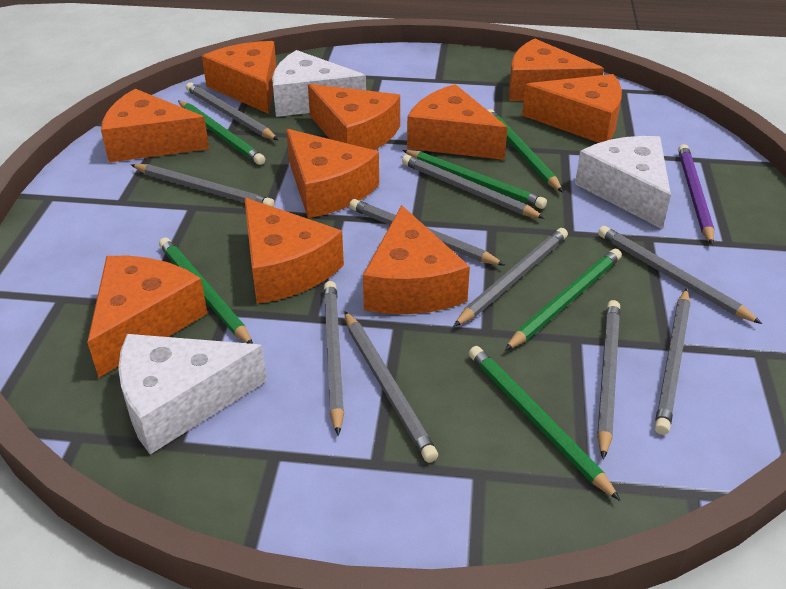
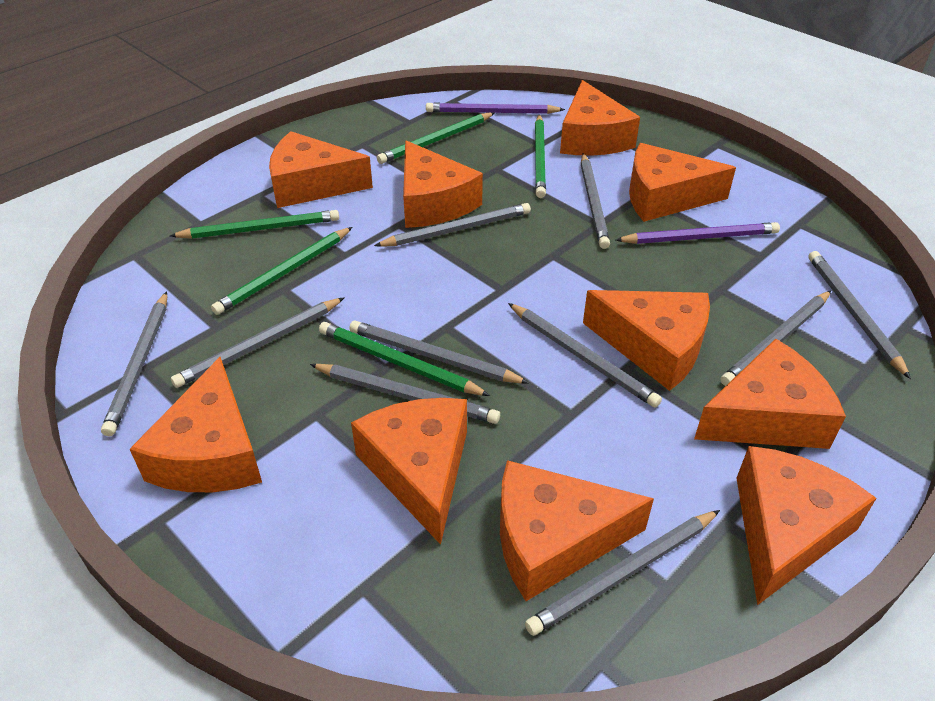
green pencil: [159,237,253,344] [178,101,265,165] [403,150,547,209] [469,346,621,501] [488,109,563,192] [505,249,622,350] = 6 -> [170,210,339,239] [211,227,352,315] [319,322,490,396] [377,112,495,164] [535,114,546,198] = 5
purple pencil: [678,144,714,245] = 1 -> [426,103,565,114] [615,222,780,244] = 2
white cheese: [118,334,267,454] [272,50,366,117] [575,136,671,229] = 3 -> none = 0

